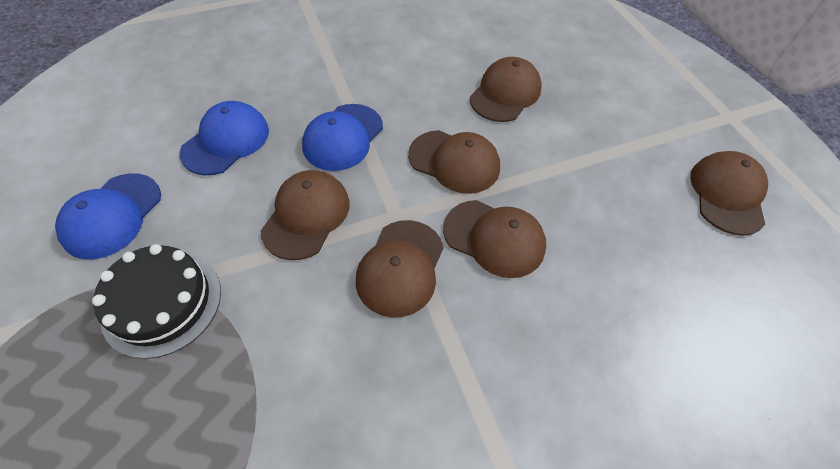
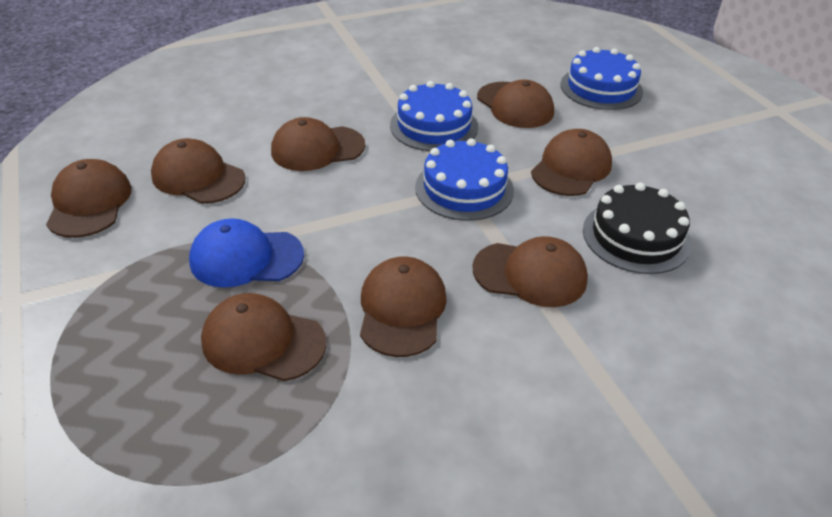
blue cake: none = 0 -> [390,81,478,151] [415,138,514,221] [560,47,643,110] = 3
blue cap: [55,173,161,259] [179,101,269,175] [302,104,383,171] = 3 -> [189,218,304,288] = 1
brown cap: [261,170,350,260] [356,220,444,318] [408,130,500,194] [443,200,546,278] [470,57,542,122] [690,151,768,236] = 6 -> [46,159,132,238] [151,138,245,204] [201,293,326,381] [271,117,365,171] [360,256,447,357] [473,236,588,307] [477,80,554,128] [531,129,612,196] = 8

